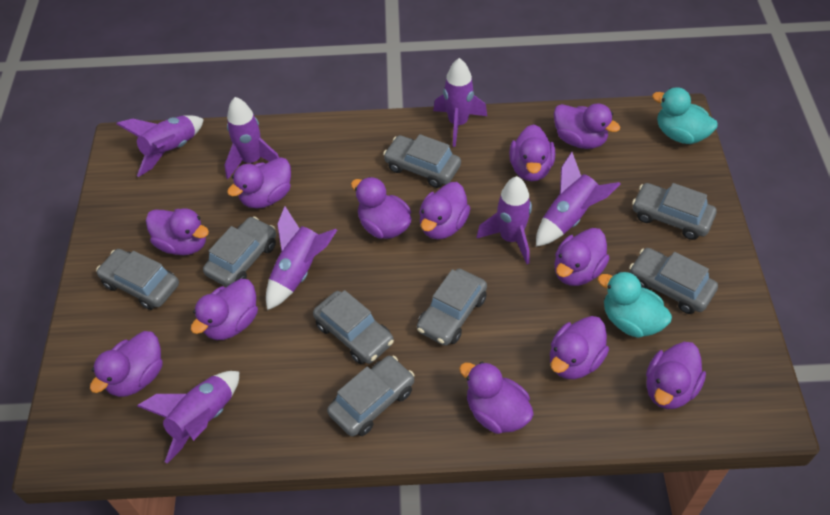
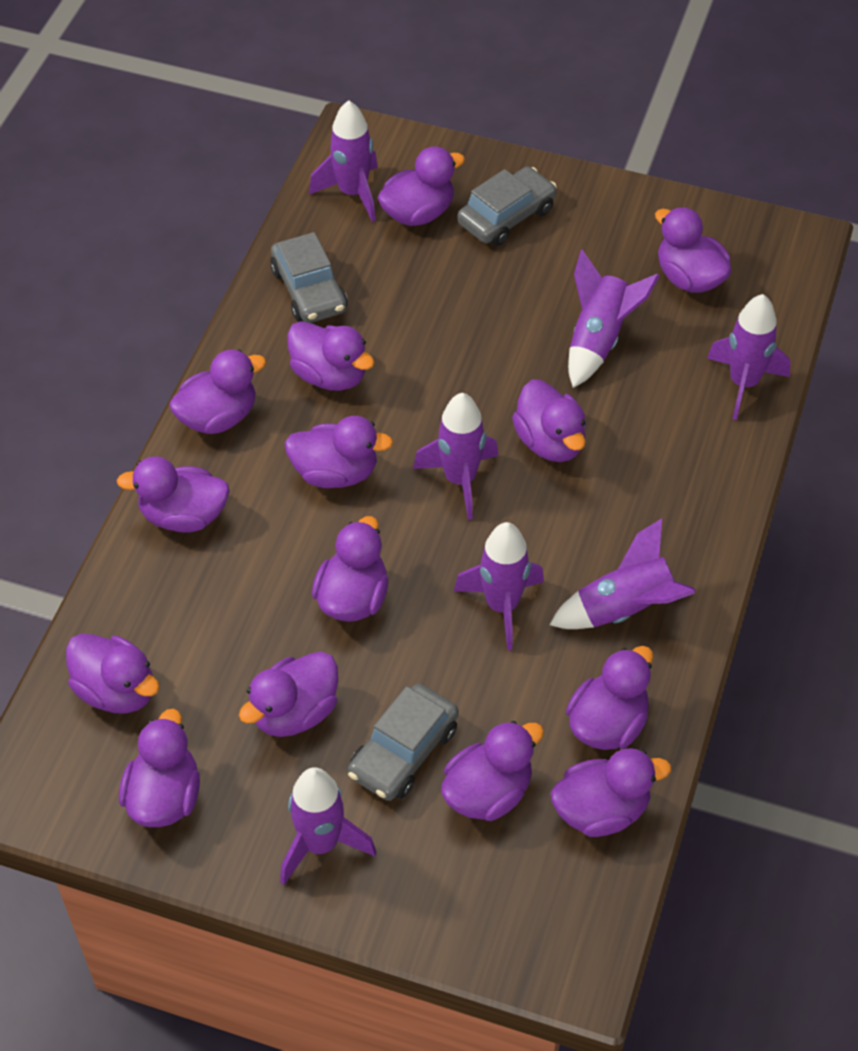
grey car: [96,249,179,310] [203,216,276,287] [313,290,394,364] [327,356,415,437] [383,134,461,188] [417,269,487,346] [629,248,718,314] [632,183,717,240] = 8 -> [270,232,348,323] [348,683,459,801] [457,166,557,246] = 3
purple duck: [90,331,163,397] [146,208,209,255] [191,279,258,340] [227,157,291,208] [351,177,412,239] [419,182,471,239] [459,362,534,434] [509,124,555,181] [550,316,609,379] [554,103,620,149] [554,228,610,286] [646,342,706,409] = 12 -> [66,633,160,713] [117,456,230,533] [119,708,200,827] [169,349,266,434] [239,652,338,737] [285,416,393,488] [287,321,375,391] [312,516,389,622] [378,146,465,226] [441,721,544,821] [512,379,586,462] [551,748,671,837] [566,646,653,750] [655,207,731,293] = 14
turquoise duck: [598,271,672,338] [652,87,718,144] = 2 -> none = 0

